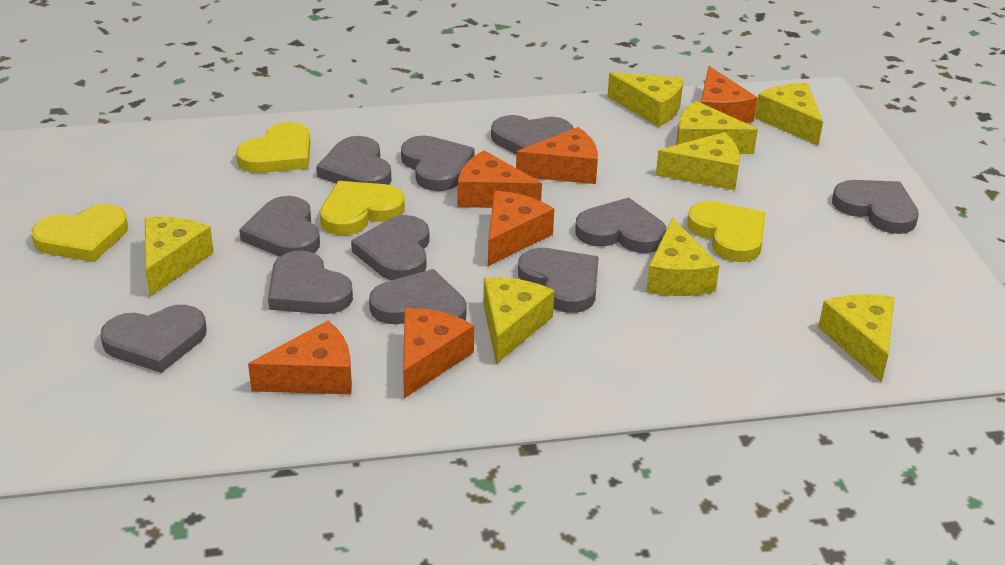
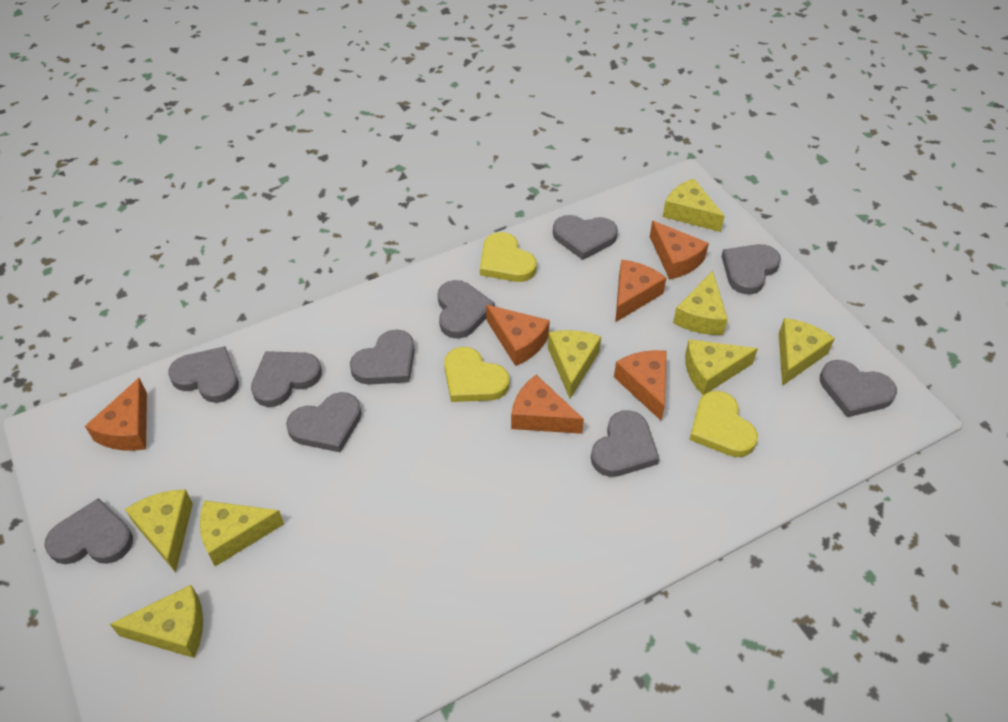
grey heart: [100,305,207,373] [239,196,320,257] [268,250,353,314] [316,136,391,185] [351,215,429,280] [369,269,467,324] [401,135,474,191] [491,115,574,154] [518,248,599,313] [575,197,667,253] [832,180,919,234] = 11 -> [44,498,133,564] [168,346,239,403] [251,351,322,407] [286,392,362,452] [350,330,415,385] [438,280,495,339] [553,215,618,260] [591,410,659,477] [722,244,781,295] [820,360,897,417] = 10
yellow heart: [32,204,128,262] [236,122,311,173] [320,181,405,235] [687,201,766,262] = 4 -> [444,347,510,402] [480,232,537,282] [689,391,758,457] = 3

